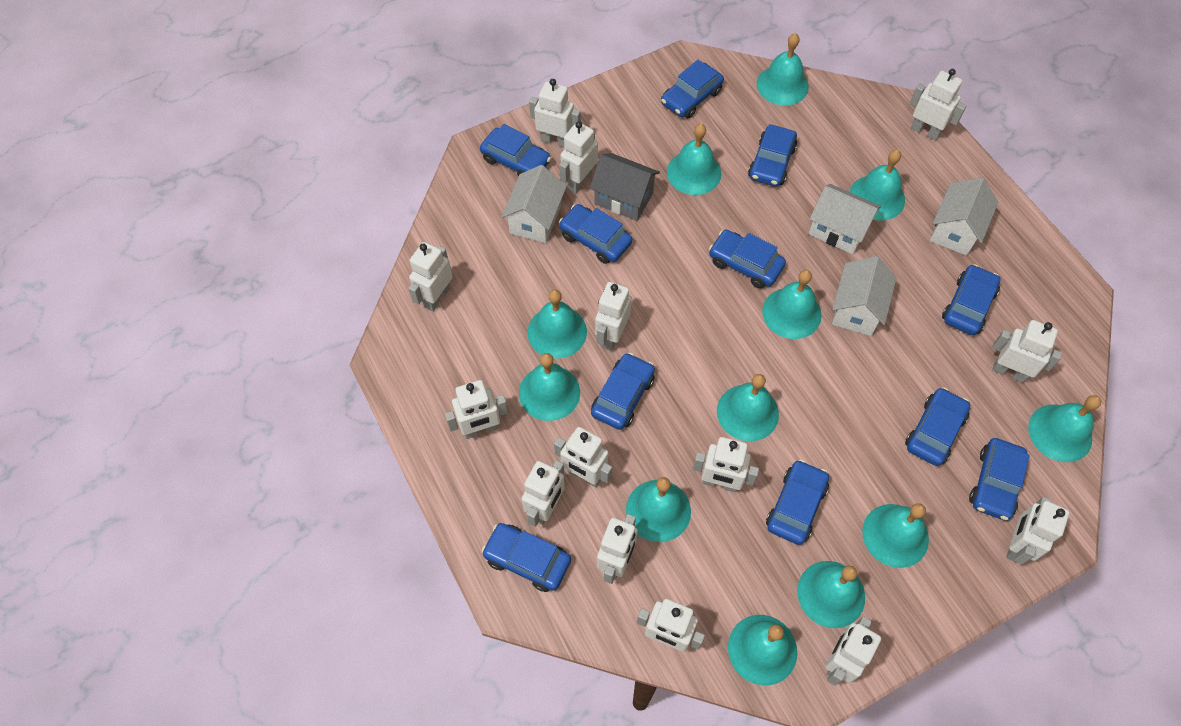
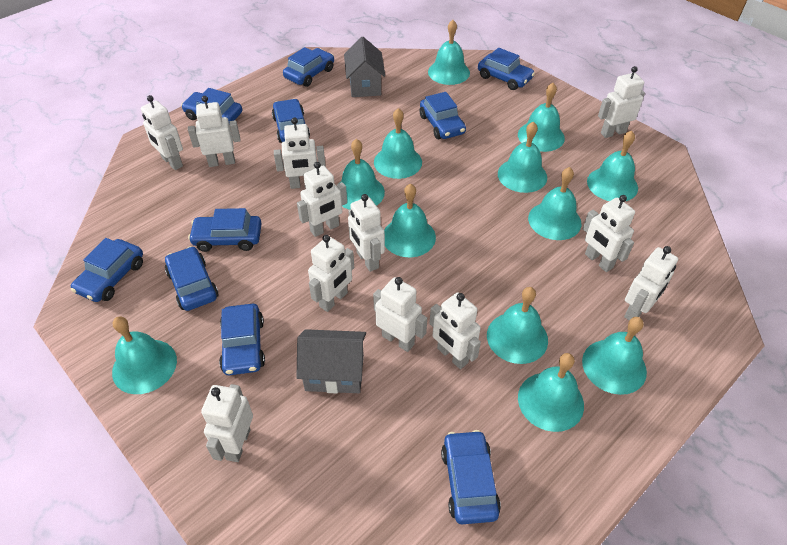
blue car: [480,124,551,177] [482,523,571,592] [559,204,632,264] [591,353,655,430] [661,60,724,118] [709,229,786,289] [748,124,798,187] [766,460,829,545] [905,387,970,466] [942,264,1001,335] [969,438,1030,521] = 11 -> [71,238,143,302] [165,246,218,311] [181,88,242,125] [188,208,262,252] [219,304,265,375] [272,99,310,143] [283,47,334,87] [420,92,466,139] [441,430,501,524] [478,48,535,90] = 10
grey house: [590,153,660,221] = 1 -> [296,329,366,393] [344,37,385,97] = 2
white house: [501,165,567,243] [809,184,881,254] [832,256,897,336] [930,177,998,256] = 4 -> none = 0
white robot: [408,242,453,312] [445,380,508,439] [522,460,565,527] [529,79,581,148] [554,427,612,487] [559,121,598,194] [595,282,632,351] [597,514,638,584] [637,599,705,652] [693,437,759,492] [825,617,881,686] [910,69,967,141] [992,320,1062,383] [1006,497,1069,564] = 14 -> [141,95,183,170] [188,96,241,167] [201,384,253,462] [274,117,326,189] [297,162,347,237] [308,235,354,312] [348,194,385,272] [373,277,427,352] [429,292,481,369] [583,195,635,272] [598,66,645,138] [624,246,678,320] = 12

